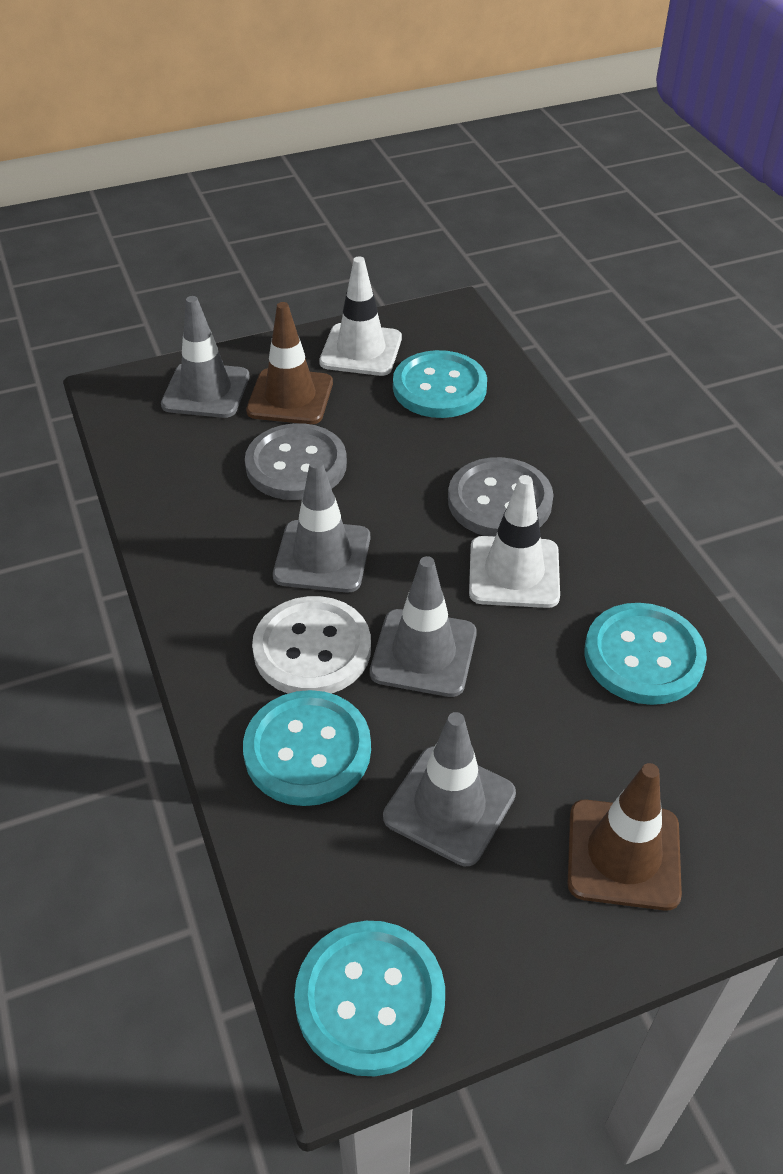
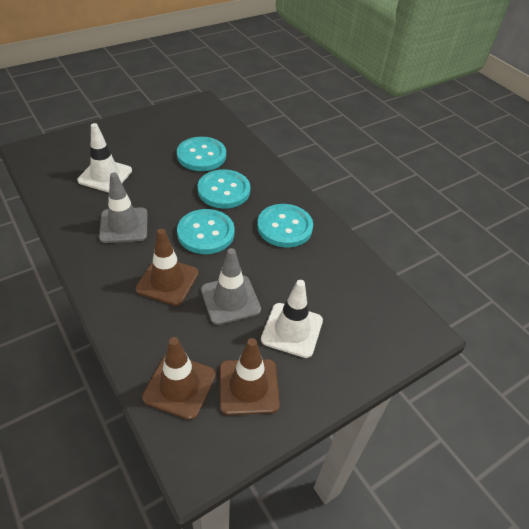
brown traffic cone: [246,302,333,424] [568,763,682,911] = 2 -> [135,229,199,306] [142,337,216,420] [219,338,280,415] = 3
grey button: [245,423,347,500] [448,457,554,537] = 2 -> none = 0
grey traffic cone: [161,296,249,418] [273,459,370,593] [370,556,477,697] [383,712,516,866] = 4 -> [99,172,148,243] [201,248,261,325] = 2
white button: [252,596,371,694] = 1 -> none = 0

